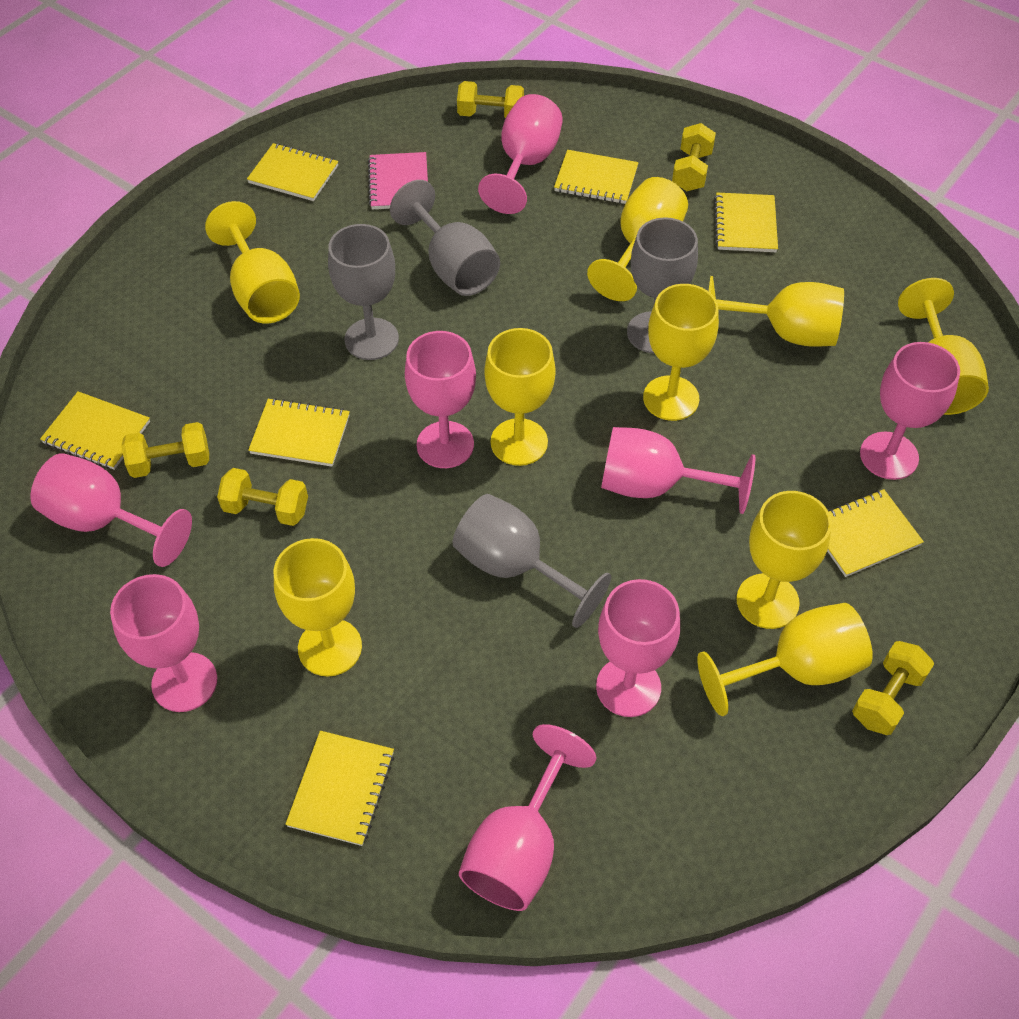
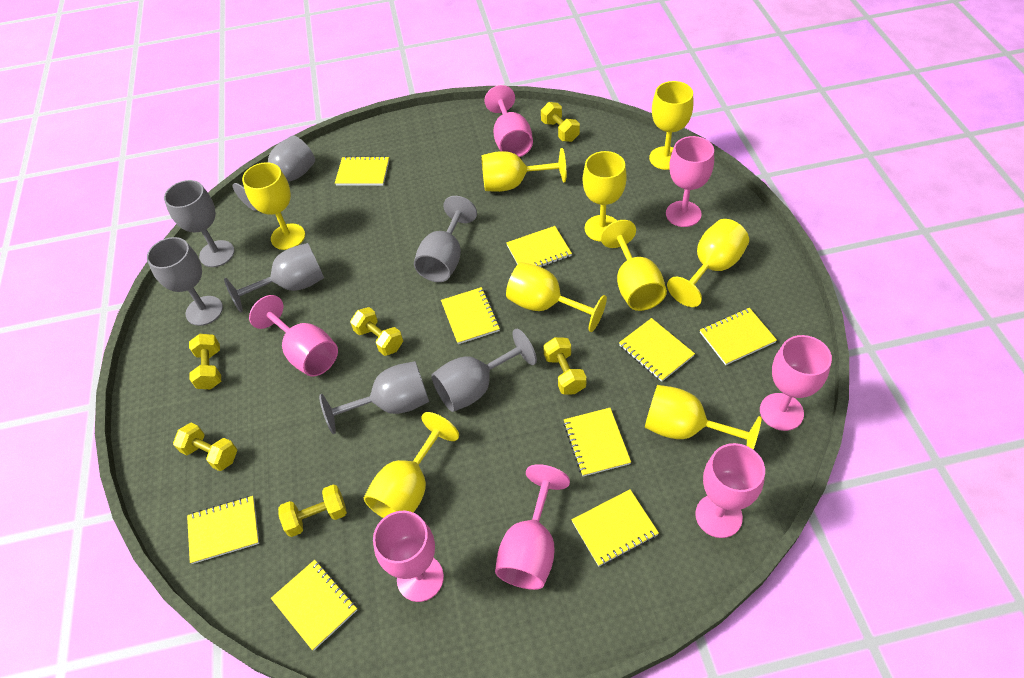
grey goblet: [328,224,399,360] [390,180,500,296] [453,494,611,628] [627,217,698,354] = 4 -> [147,237,223,326] [164,180,234,267] [224,243,324,313] [232,135,315,211] [319,361,429,434] [414,196,477,282] [431,329,537,412] = 7
pink goblet: [31,453,192,567] [110,574,217,712] [405,331,476,468] [459,724,597,911] [478,94,563,214] [596,579,680,717] [601,427,755,514] [860,342,960,480] = 8 -> [249,295,338,377] [373,511,444,602] [484,85,533,157] [495,464,570,590] [666,136,714,227] [695,443,765,538] [760,335,832,431] = 7
pink notebook: [368,152,428,209] = 1 -> none = 0
yellow dumbbell: [122,422,209,478] [217,468,308,526] [457,81,524,118] [672,123,716,191] [852,641,934,735] = 5 -> [173,423,237,471] [189,334,221,389] [278,484,347,537] [350,307,403,356] [541,102,580,142] [543,337,587,394] = 6
yellow notebook: [40,391,150,470] [247,143,338,201] [248,398,350,467] [285,731,394,846] [554,150,639,204] [714,193,778,252] [827,489,924,577] = 7 -> [187,496,259,564] [271,560,357,651] [335,156,389,186] [441,287,500,344] [506,226,572,267] [563,408,631,477] [571,489,659,567] [619,318,695,382] [700,308,777,365] = 9

